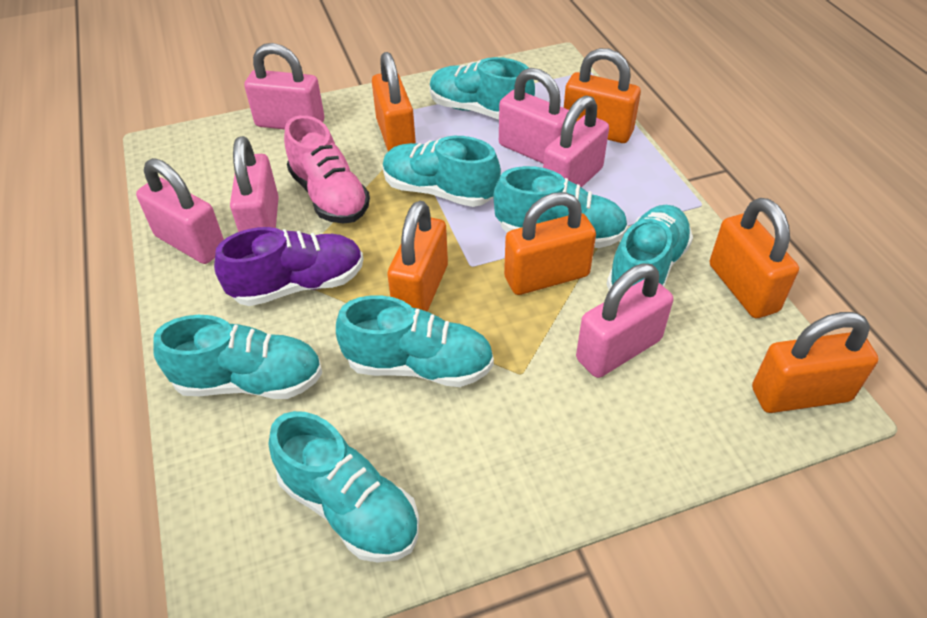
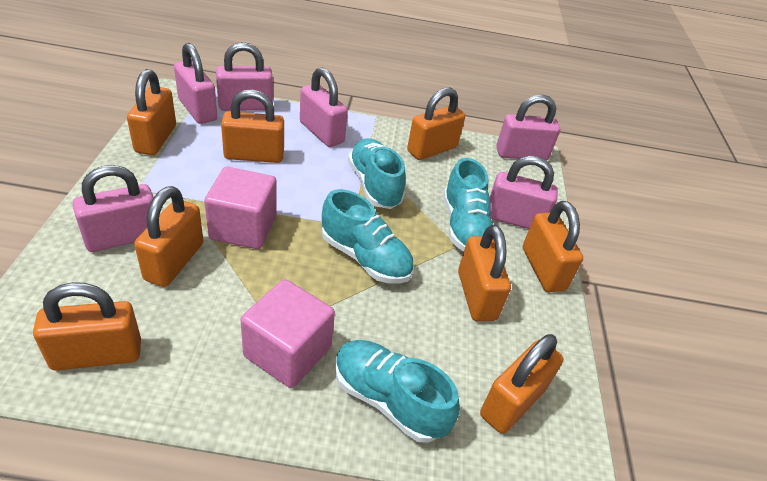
orange padlock: [372,52,416,151] [387,201,448,312] [504,192,596,295] [564,48,641,143] [710,198,799,318] [752,312,879,413] = 6 -> [33,282,141,371] [127,69,176,155] [134,186,203,287] [221,89,284,163] [407,88,465,160] [458,225,511,321] [480,334,563,434] [523,201,583,292] = 8
pink cube: none = 0 -> [204,167,277,249] [241,279,335,388] = 2
pink shoe: [284,115,370,224] = 1 -> none = 0
purple shoe: [214,227,363,306] = 1 -> none = 0
turquoise shoe: [153,315,322,399] [268,411,419,562] [336,295,494,387] [383,136,501,207] [430,57,535,119] [493,166,628,248] [607,205,693,290] = 7 -> [322,189,414,284] [335,340,460,443] [348,138,406,209] [443,158,494,252] = 4

